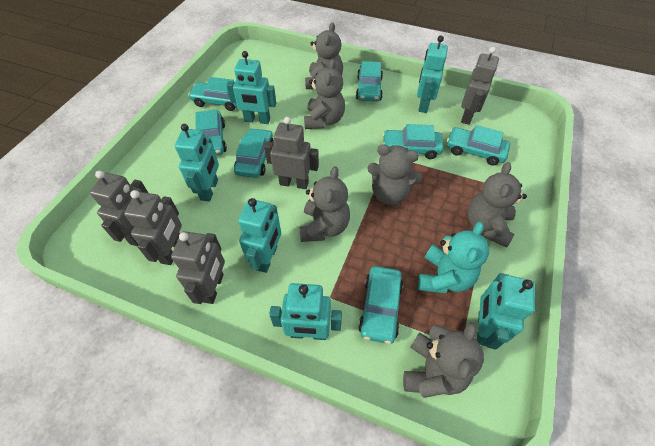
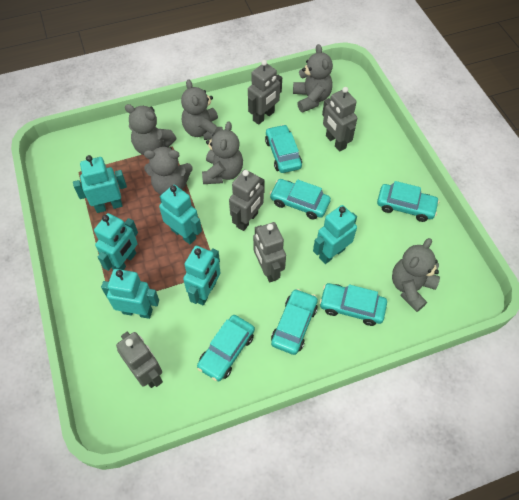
turquoise car: [188,77,237,111] [195,110,227,155] [234,128,274,178] [356,61,383,102] [358,266,403,344] [383,124,444,159] [447,125,510,165] = 7 -> [197,315,255,382] [265,124,302,173] [270,179,331,219] [271,289,318,355] [319,283,387,326] [377,181,439,222] = 6
turquoise teddy bear: [418,222,489,294] = 1 -> none = 0

